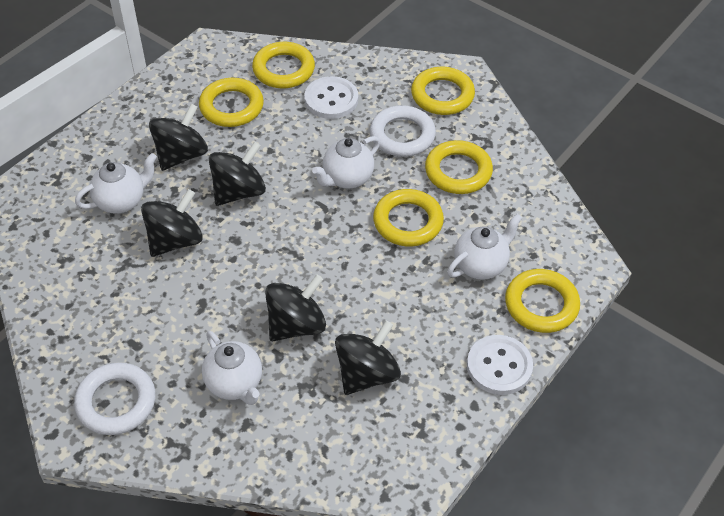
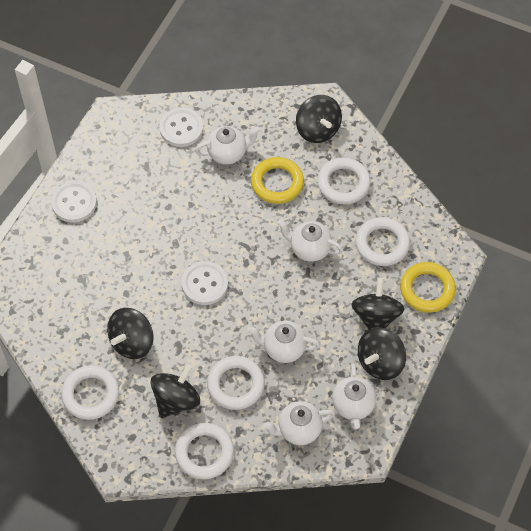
white button: [304,76,358,119] [467,335,533,395] = 2 -> [51,181,97,223] [159,108,203,147] [182,261,228,305] = 3
white ring: [74,362,156,435] [370,105,436,157] = 2 -> [61,365,119,420] [175,423,234,479] [207,356,265,410] [317,157,371,204] [356,217,410,266] = 5
white teapot: [75,153,157,213] [202,331,262,405] [312,136,380,188] [447,214,522,280] = 4 -> [195,126,261,165] [247,321,320,363] [263,401,336,445] [277,219,344,262] [332,363,376,429] = 5
yellow ring: [199,78,264,127] [252,42,315,88] [373,189,444,246] [411,67,475,115] [425,140,493,194] [505,269,580,333] = 6 -> [251,157,304,204] [400,262,456,313] = 2

